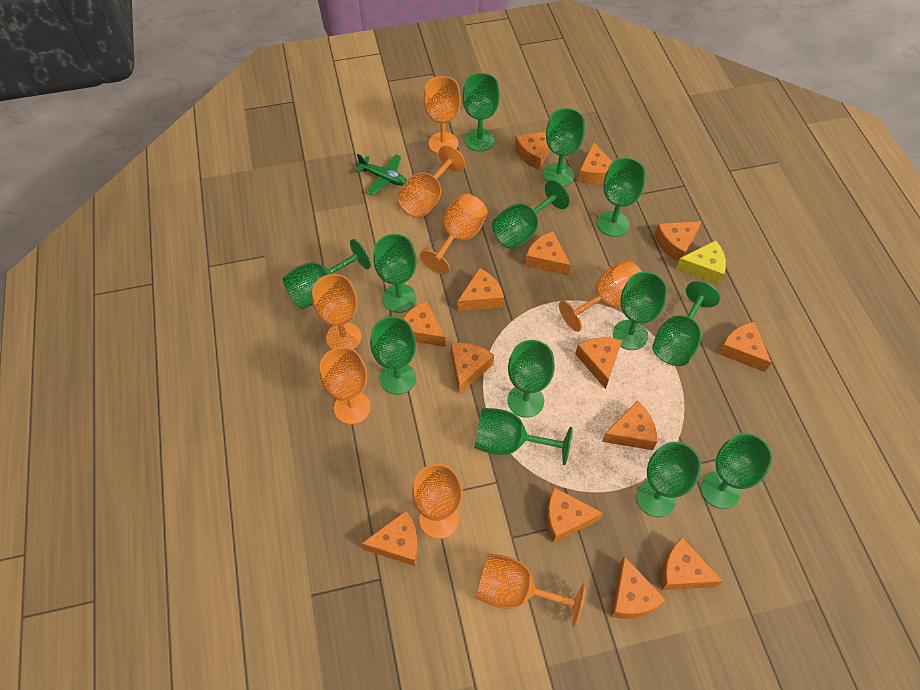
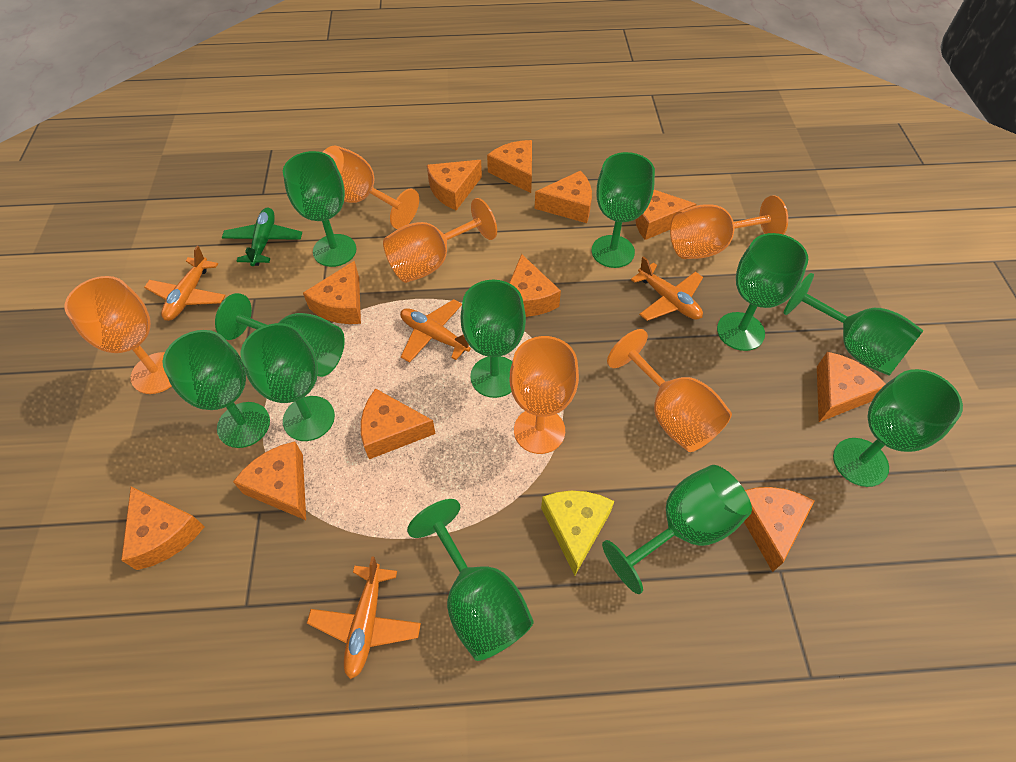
green goblet: [283,239,371,309] [370,317,416,395] [373,234,416,313] [462,73,500,151] [474,408,572,465] [492,180,570,249] [508,340,555,418] [543,108,585,187] [597,158,646,237] [613,272,668,350] [636,442,701,517] [653,281,720,366] [701,433,772,509] = 13 -> [162,330,270,448] [215,293,345,377] [241,323,335,441] [283,151,357,267] [407,499,534,661] [460,280,526,398] [592,152,655,268] [602,465,752,594] [717,233,808,351] [784,273,924,376] [833,369,963,487] = 11
orange cheese: [362,510,418,566] [403,300,446,347] [451,343,494,395] [457,268,504,311] [515,132,550,170] [525,231,571,276] [547,487,603,543] [576,337,622,389] [578,142,613,184] [602,401,657,450] [611,556,666,619] [655,221,702,261] [661,537,723,590] [718,322,771,372] = 14 -> [121,487,205,570] [233,441,306,520] [303,261,361,324] [361,388,435,459] [427,160,482,210] [487,140,532,193] [510,254,561,317] [535,171,592,223] [635,190,696,240] [744,487,815,572] [817,352,885,422] = 11
orange goblet: [312,274,361,349] [320,347,371,424] [397,145,465,218] [412,464,463,539] [420,193,488,274] [424,76,461,154] [476,553,586,627] [559,260,642,332] = 8 -> [65,276,172,394] [323,145,419,229] [383,198,497,283] [510,336,579,454] [607,329,732,452] [670,195,788,259] = 6
orange plane: none = 0 -> [144,246,226,321] [307,557,421,679] [400,299,471,363] [631,256,703,321] = 4

